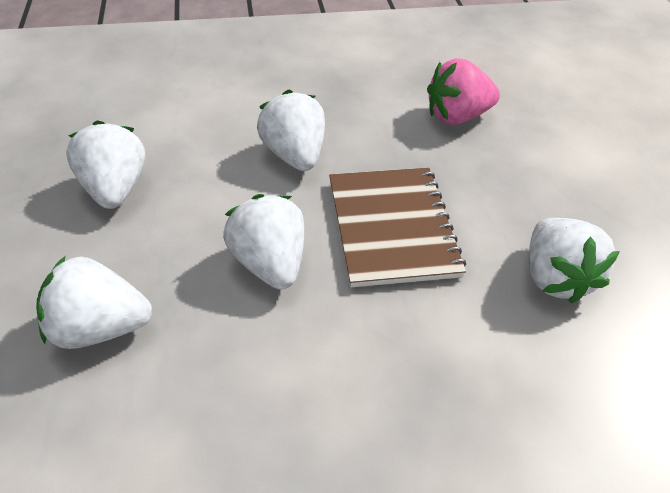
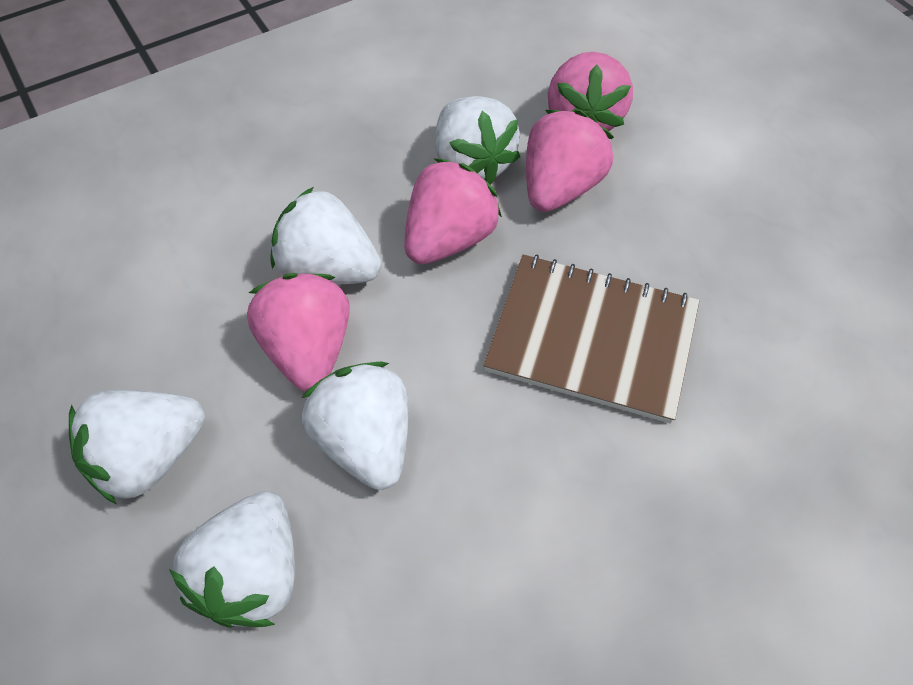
pink strawberry: [427,58,500,125] = 1 -> [247,273,350,392] [404,158,502,264] [526,110,614,212] [548,52,633,131] = 4

